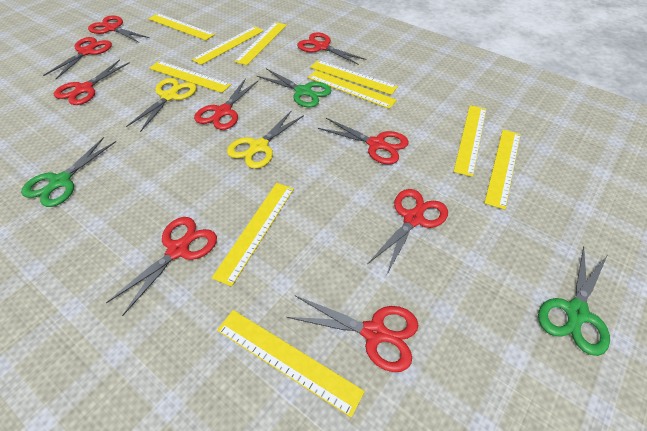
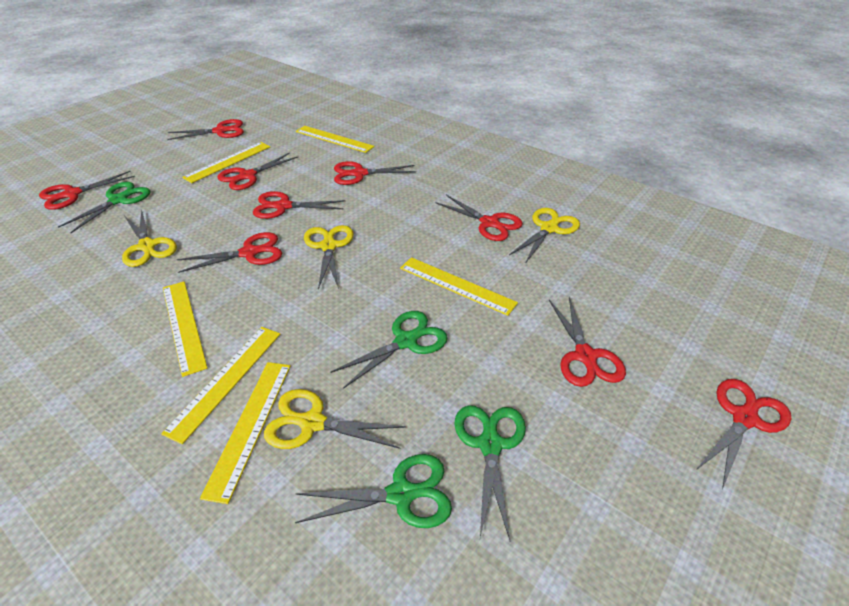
green scissors: [21,137,116,207] [257,68,332,107] [538,246,610,356] = 3 -> [58,182,150,233] [295,454,452,528] [330,311,448,389] [454,405,526,540] = 4
yellow ruler: [148,13,215,40] [149,61,231,93] [192,26,264,65] [212,183,294,287] [217,310,365,417] [234,22,287,65] [308,70,397,109] [310,60,398,95] [453,105,486,177] [484,130,521,210] = 10 -> [161,327,280,444] [163,282,208,377] [182,142,270,183] [200,362,291,504] [296,126,375,153] [400,257,518,316] = 6
yellow scissors: [126,78,197,132] [227,110,304,169] = 2 -> [122,210,177,267] [264,389,407,449] [304,225,354,289] [509,208,580,264] = 4

